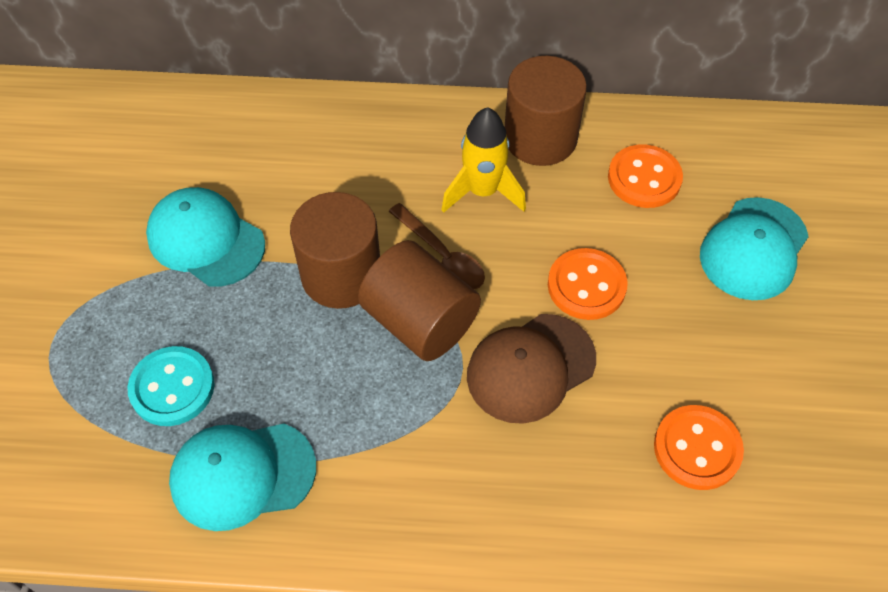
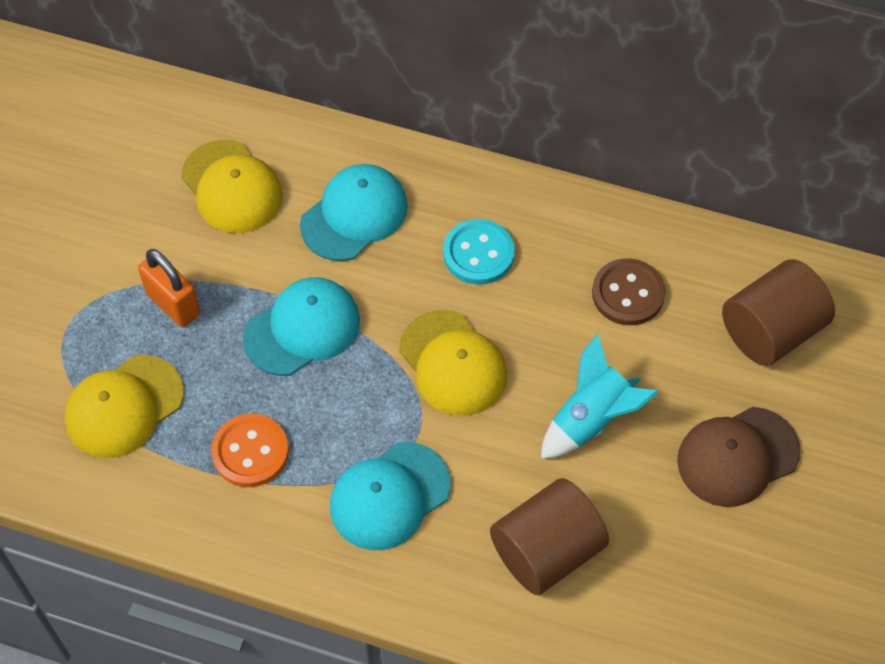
brown button: none = 0 -> [592,258,665,325] = 1
brown cylinder: [290,192,380,309] [358,240,481,361] [505,56,587,166] = 3 -> [490,478,609,595] [722,259,835,366] = 2
brown spoon: [388,203,485,290] = 1 -> none = 0
orange button: [548,248,628,320] [608,144,683,208] [654,405,744,490] = 3 -> [211,414,289,487] = 1
orange padlock: none = 0 -> [138,249,200,327] = 1
turquoise rocket: none = 0 -> [541,333,659,459] = 1
yellow cap: none = 0 -> [65,355,184,458] [181,140,283,233] [400,310,507,416] = 3
yellow rocket: [441,107,526,213] = 1 -> none = 0

